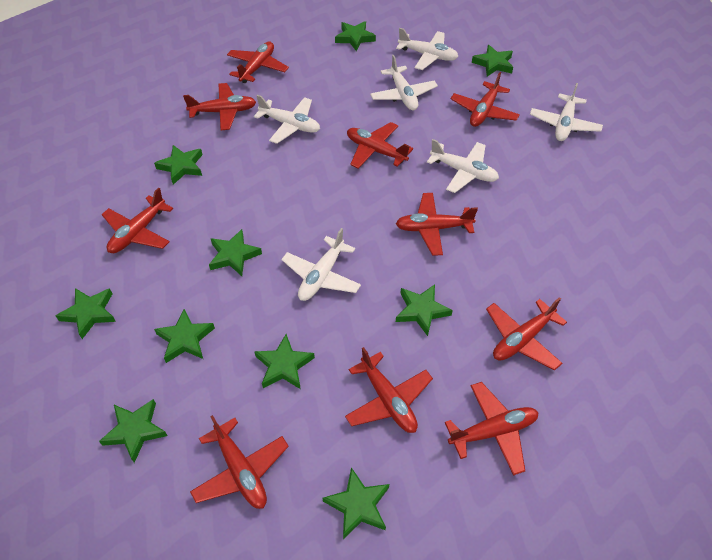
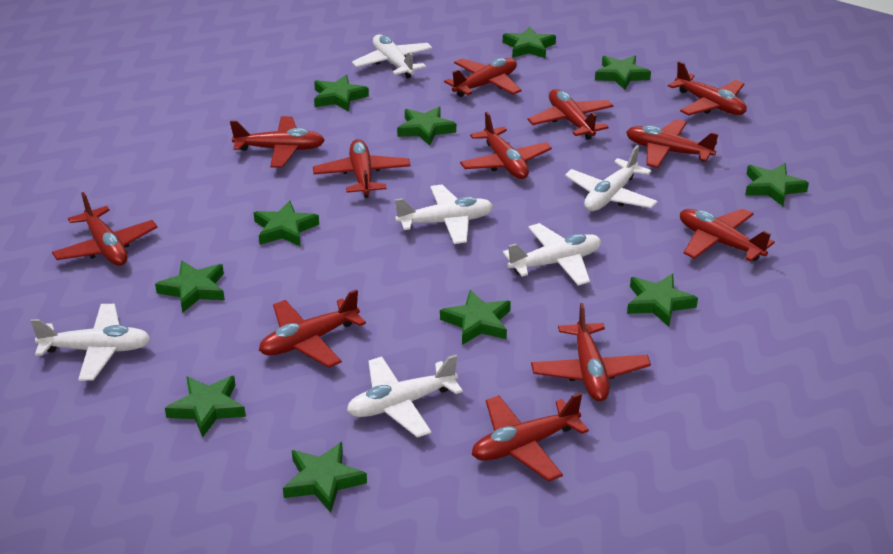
green star: [56,288,116,339] [99,399,168,463] [154,145,203,184] [154,309,215,363] [209,229,262,276] [254,334,315,389] [323,467,389,539] [335,21,376,51] [396,284,453,336] [472,45,513,76] = 10 -> [155,261,225,313] [165,376,246,438] [254,200,319,247] [283,442,367,513] [314,75,369,112] [397,107,456,146] [440,290,511,345] [503,26,556,59] [595,56,651,90] [627,274,698,327] [745,163,809,206] = 11
red plane: [101,187,173,253] [183,83,256,130] [190,415,289,509] [227,42,289,83] [345,347,433,433] [347,122,413,169] [396,193,478,256] [445,382,539,476] [451,72,520,127] [486,297,567,371] = 10 -> [52,192,158,266] [230,116,325,168] [259,289,366,368] [313,139,411,198] [444,58,522,97] [460,112,552,179] [472,393,589,481] [528,89,614,140] [531,303,651,401] [626,119,718,168] [668,61,747,115] [680,209,775,261] = 12

